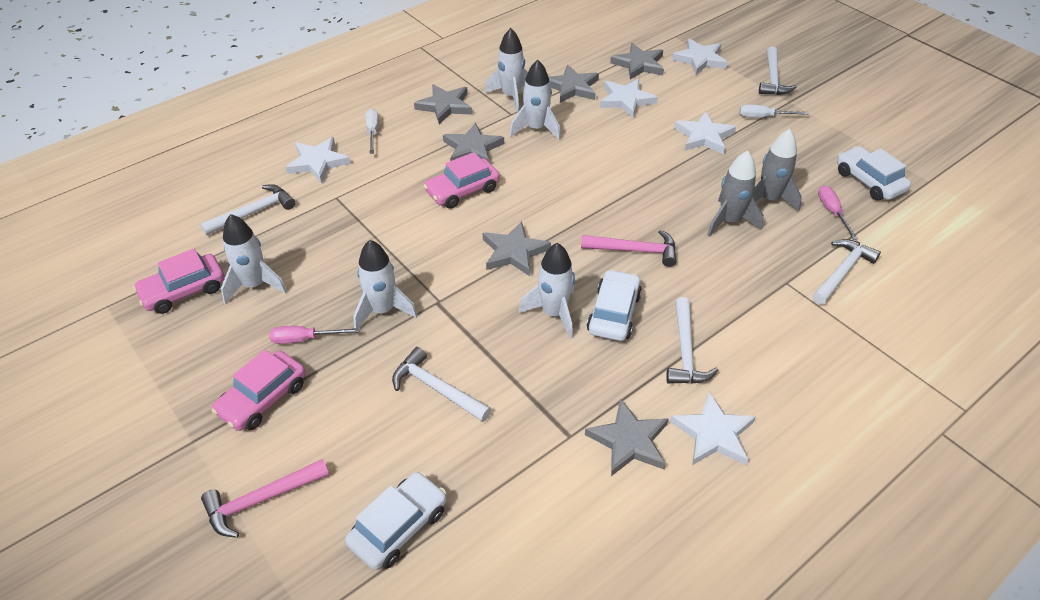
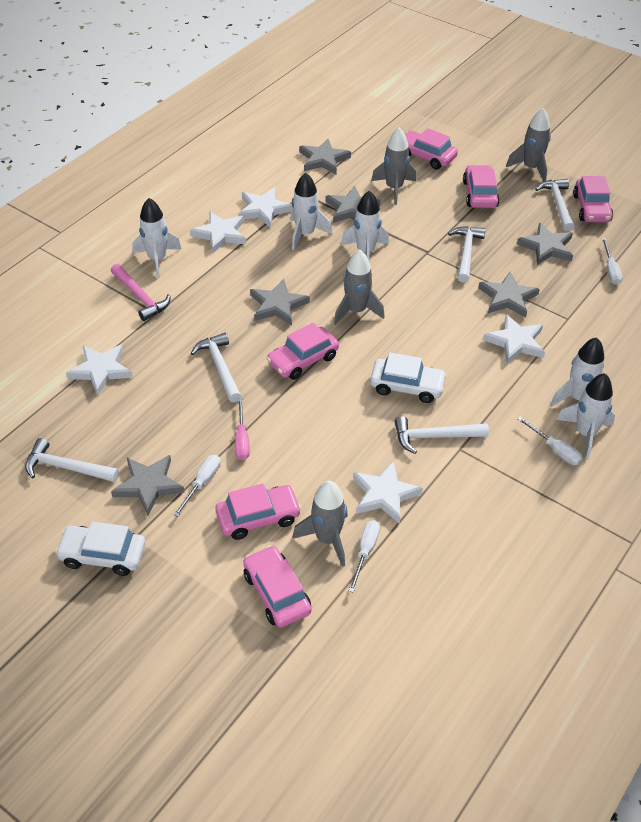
grey rocket: [707,150,764,236] [753,129,802,212] = 2 -> [292,481,348,567] [334,249,385,325] [371,128,416,205] [506,108,551,182] = 4
pink car: [133,249,225,314] [211,350,306,431] [424,152,500,209] = 3 -> [215,484,302,540] [243,545,312,628] [267,323,339,380] [405,128,458,170] [463,165,500,208] [573,176,613,222] = 6
pink hammer: [201,459,329,538] [581,230,676,267] = 2 -> [111,264,171,321] = 1
pink screwdriver: [270,326,359,344] [818,185,858,240] = 2 -> [235,398,250,460] = 1
white car: [345,472,447,570] [587,269,642,341] [837,146,911,201] = 3 -> [55,522,145,576] [370,353,447,403] = 2
white screwdriver: [366,109,379,154] [740,104,809,117] = 2 -> [174,455,221,517] [349,520,380,593] [517,417,583,465] [602,238,623,285] = 4

